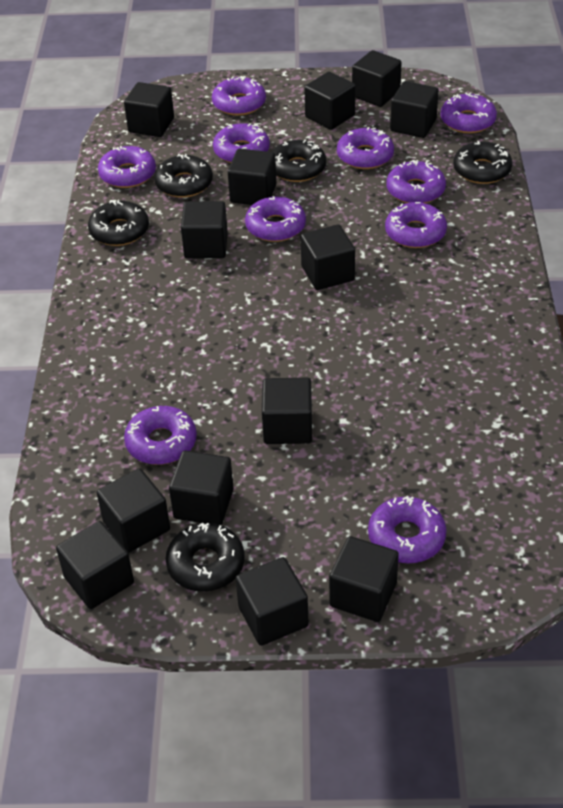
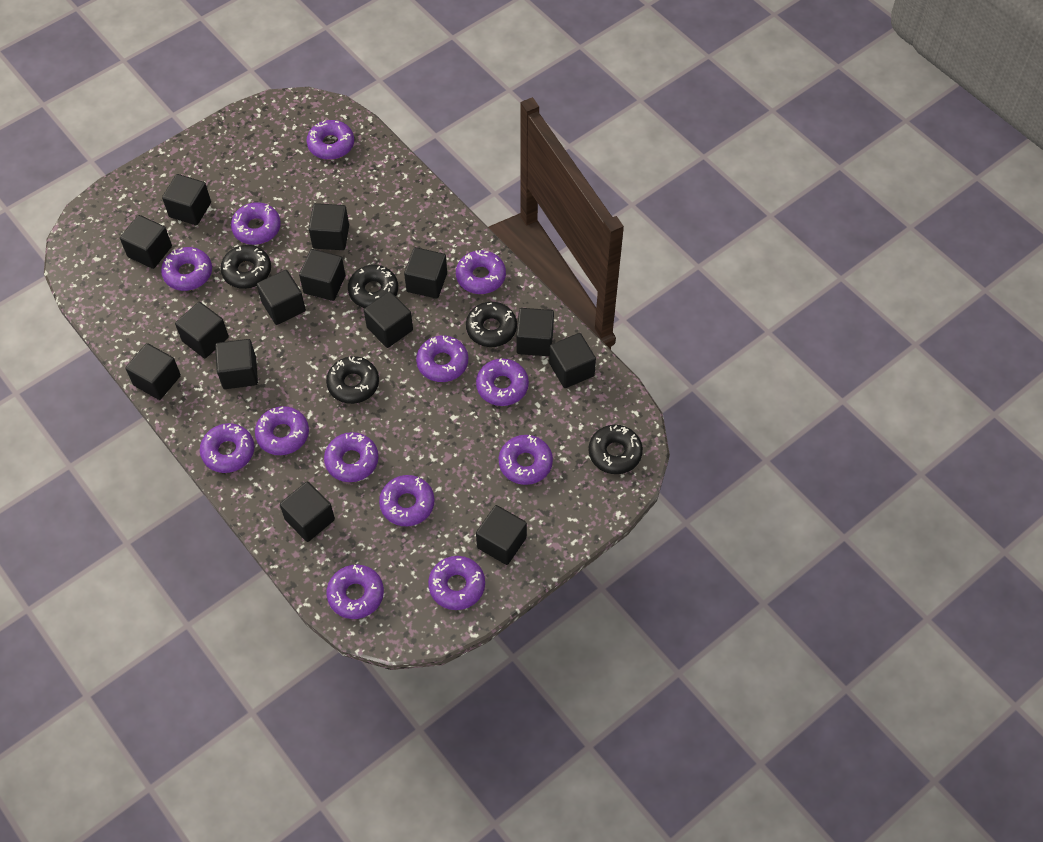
black cube: [56,521,134,609] [97,468,170,553] [124,82,174,137] [169,450,234,525] [181,201,228,259] [228,149,277,205] [236,557,308,646] [262,378,312,444] [301,224,355,290] [304,72,356,130] [329,536,399,622] [352,50,402,107] [390,81,439,138] = 13 -> [120,215,172,269] [125,343,181,400] [162,174,211,225] [175,302,229,358] [215,339,258,389] [257,270,306,325] [280,481,335,542] [299,249,345,301] [309,203,349,250] [364,291,413,348] [404,247,447,298] [476,505,527,565] [516,308,554,356] [549,333,596,388] = 14
purple donut: [98,146,156,188] [124,406,197,465] [212,76,266,116] [213,123,270,163] [245,196,306,242] [337,127,394,169] [368,496,447,563] [385,202,447,248] [386,160,446,203] [440,92,497,133] = 10 -> [161,247,212,291] [200,423,254,473] [231,202,281,245] [255,406,309,455] [307,120,354,160] [324,432,379,482] [327,565,384,619] [379,475,435,526] [416,336,468,382] [428,556,485,610] [456,250,506,294] [476,358,529,406] [499,435,553,485] = 13

